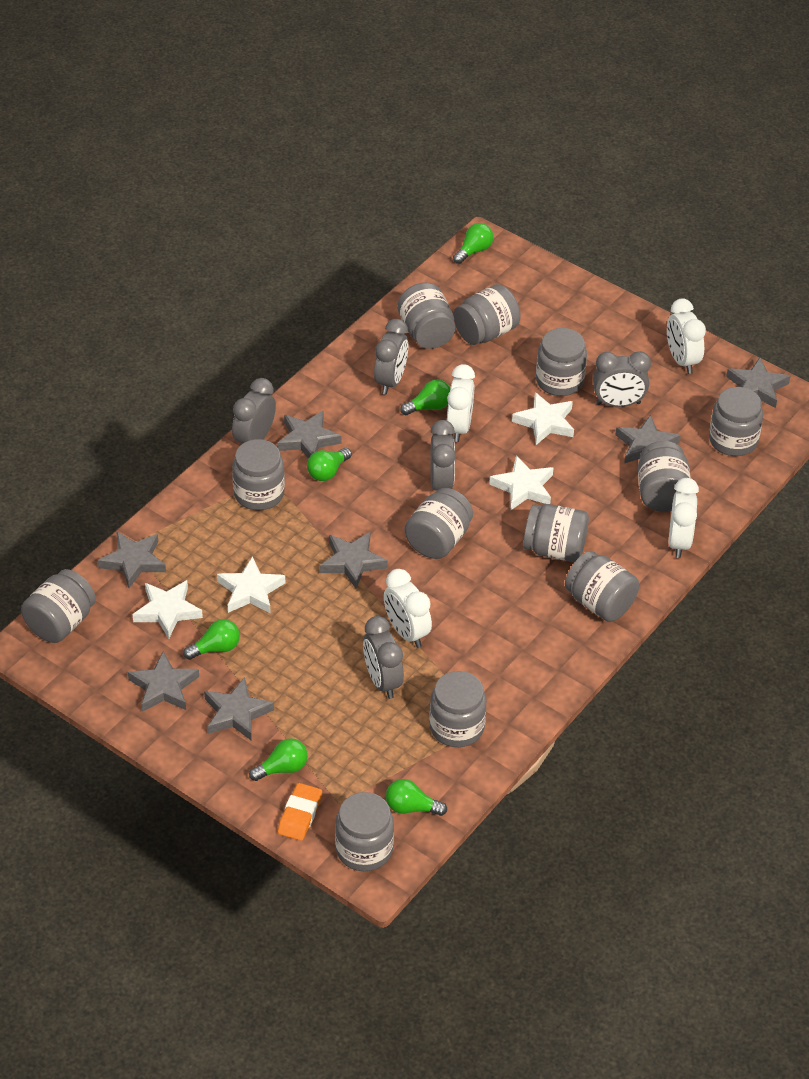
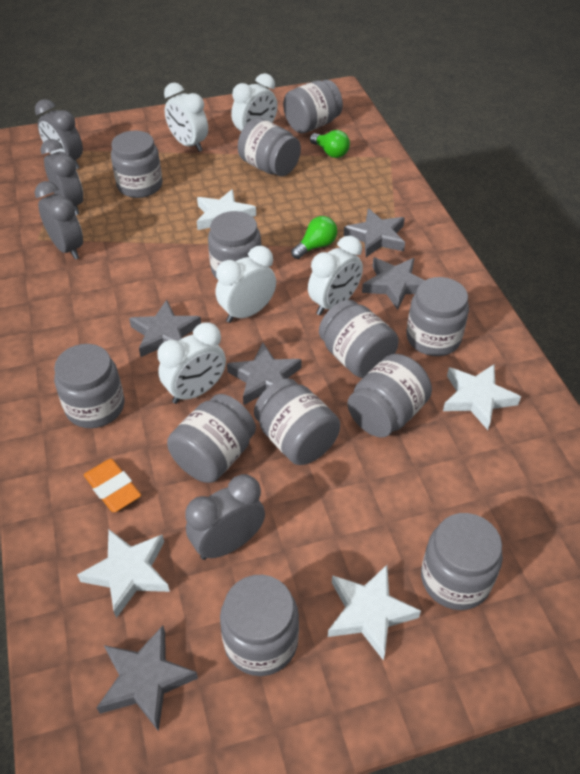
green light bulb: [183,619,240,660] [249,738,308,781] [307,448,352,481] [386,779,447,816] [400,380,450,415] [453,223,493,264] = 6 -> [291,216,337,259] [310,130,350,158] = 2
grey clock: [232,378,276,444] [363,616,404,699] [374,319,408,395] [430,420,456,491] [593,351,651,407] = 5 -> [35,99,83,169] [35,181,83,259] [41,139,83,215] [185,474,265,560] = 4
grey star: [98,531,166,588] [128,651,199,712] [204,677,274,741] [277,411,341,459] [320,532,388,589] [616,415,681,463] [726,357,790,408] = 7 -> [97,626,198,732] [129,300,201,357] [227,342,302,405] [344,209,405,257] [362,258,425,310] = 5
white clock: [384,569,432,648] [447,364,475,442] [667,299,706,374] [669,478,699,558] = 4 -> [157,322,226,404] [164,83,208,152] [216,246,276,323] [231,73,278,131] [308,236,363,315] = 5

